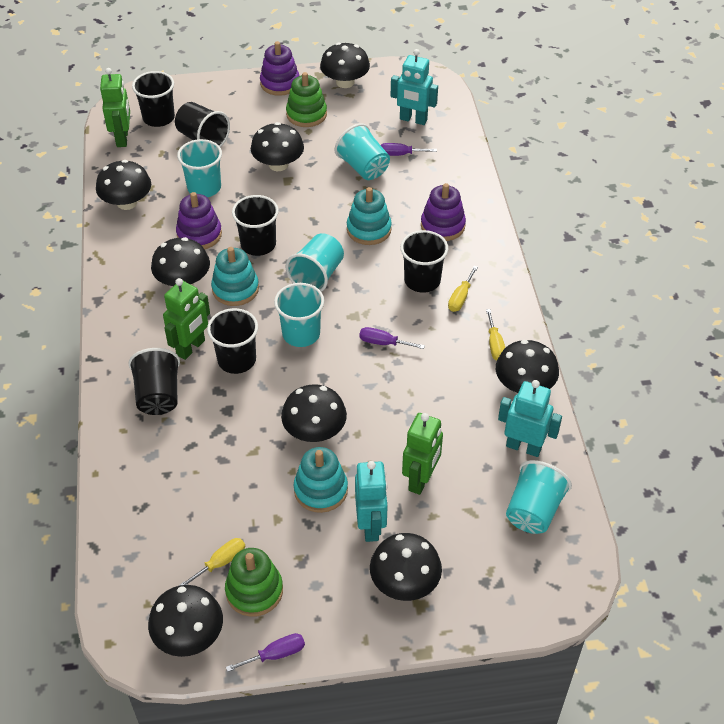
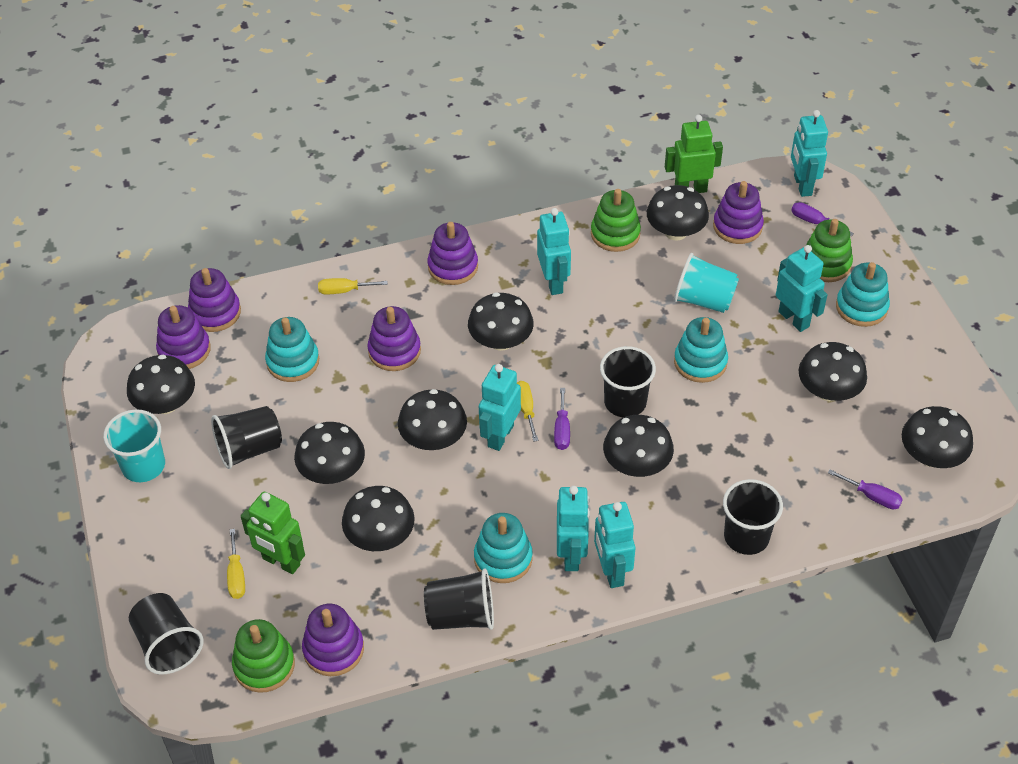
black cup: [129,348,180,415] [132,71,175,127] [175,102,230,147] [207,308,258,374] [232,195,279,256] [400,230,448,293] = 6 -> [129,593,204,675] [211,406,282,469] [424,568,494,630] [600,346,656,418] [723,479,783,555] = 5
black mushroom: [96,160,151,210] [148,585,223,657] [151,237,210,286] [251,122,304,171] [281,384,347,442] [320,42,370,88] [370,533,442,601] [496,340,559,393] = 8 -> [127,355,195,414] [294,422,365,484] [342,486,415,551] [398,389,467,450] [468,292,534,351] [603,415,674,477] [647,185,709,241] [799,342,867,401] [902,406,973,468] = 9
green robot: [100,68,130,147] [163,278,210,360] [402,413,443,495] = 3 -> [241,492,305,574] [665,115,723,193] = 2
green stacking toy: [225,548,283,617] [286,72,327,127] = 2 -> [232,619,295,693] [591,189,641,252] [806,219,853,282] = 3
purple stacking toy: [176,192,222,249] [260,41,299,96] [421,183,466,241] = 3 -> [156,305,211,369] [188,268,241,332] [302,604,364,676] [367,306,421,371] [427,222,478,285] [713,181,764,244] = 6
turquoise cup: [177,139,222,197] [274,283,324,347] [286,233,344,292] [335,123,390,180] [506,460,572,534] = 5 -> [103,409,165,482] [674,253,739,313] = 2
turquoise robot: [355,461,388,542] [391,49,438,125] [498,380,562,457] = 3 -> [479,364,521,451] [537,208,571,295] [557,486,590,571] [594,502,635,588] [776,245,828,332] [791,110,828,197] = 6
turquoise stacking toy: [211,247,259,306] [294,447,348,513] [347,187,392,245] = 3 -> [265,317,319,382] [474,513,533,583] [674,317,728,383] [836,262,890,327] = 4

